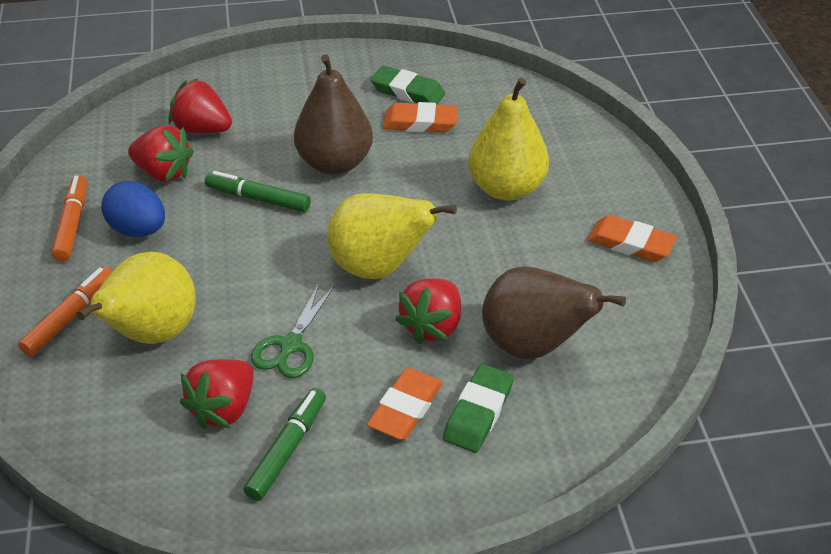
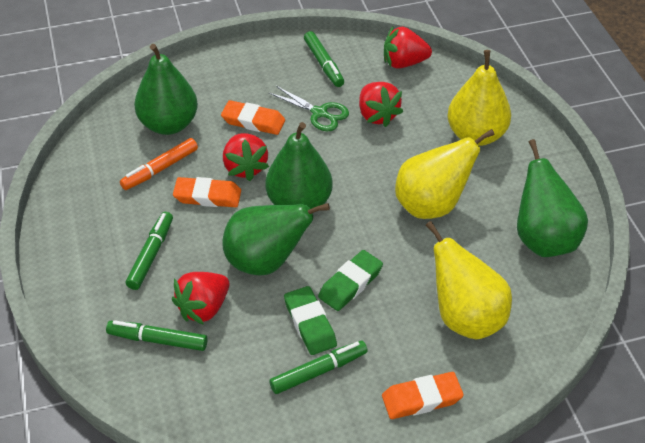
blue egg: [101,181,165,237] = 1 -> none = 0
brown pear: [294,55,373,175] [482,266,626,359] = 2 -> none = 0
green marker: [205,171,311,212] [244,388,326,501] = 2 -> [106,320,208,351] [126,212,173,290] [269,340,368,394] [304,31,344,87] = 4
green pear: none = 0 -> [134,44,198,135] [222,203,330,275] [265,122,333,209] [517,139,588,257] = 4
orange marker: [18,266,112,357] [52,175,87,262] = 2 -> [120,138,198,190] = 1

